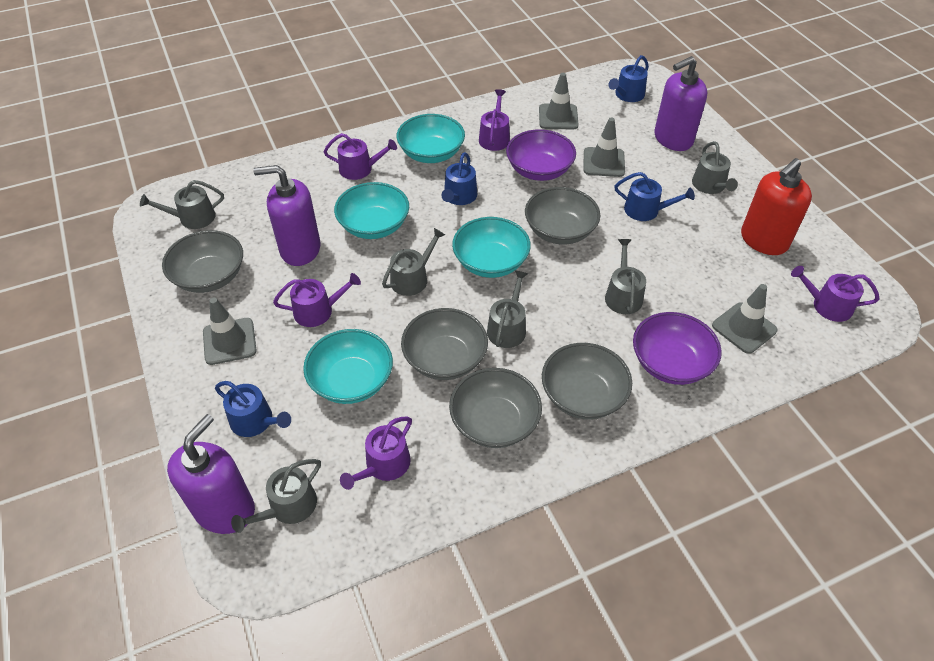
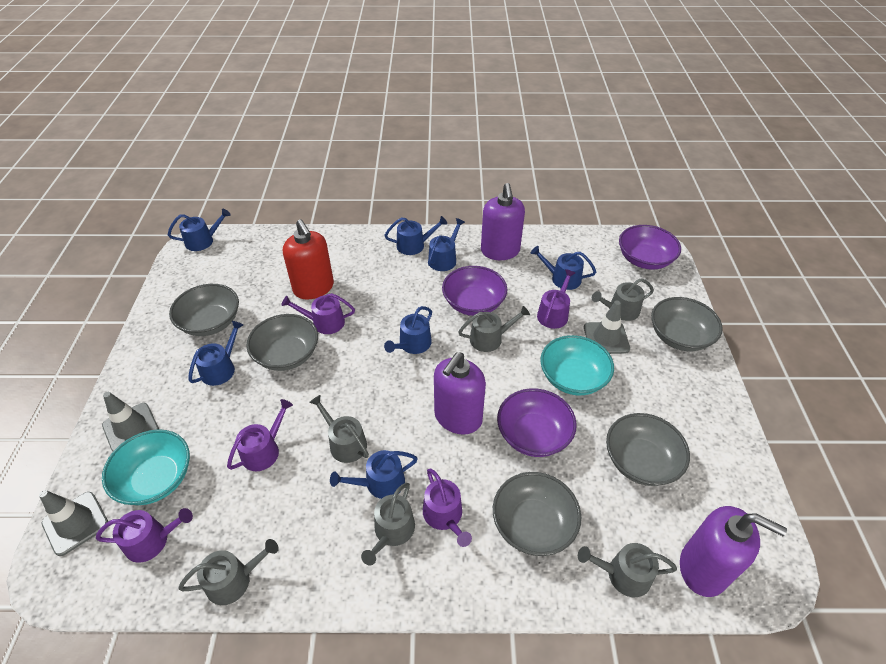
blue watering can: [215,381,291,437] [441,152,478,205] [608,55,649,102] [615,172,695,221] = 4 -> [168,208,231,251] [188,321,243,386] [330,450,418,499] [384,216,447,255] [384,306,432,354] [428,218,465,271] [531,246,596,290] = 7
grey traffic cone: [203,298,257,365] [539,73,579,130] [584,117,625,177] [712,284,778,354] = 4 -> [39,490,108,556] [102,392,159,452] [584,301,630,354] = 3
purple bowl: [506,129,576,181] [633,312,722,385] = 2 -> [442,266,507,316] [497,388,577,457] [619,225,681,270] = 3
turquoise bowl: [303,329,393,404] [334,182,409,239] [397,114,465,163] [452,217,531,278] = 4 -> [102,429,190,505] [540,335,614,395] = 2

